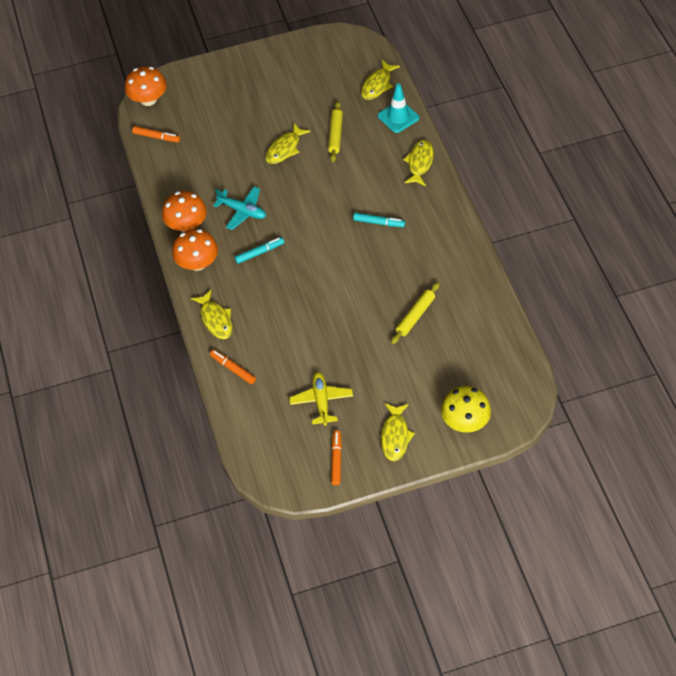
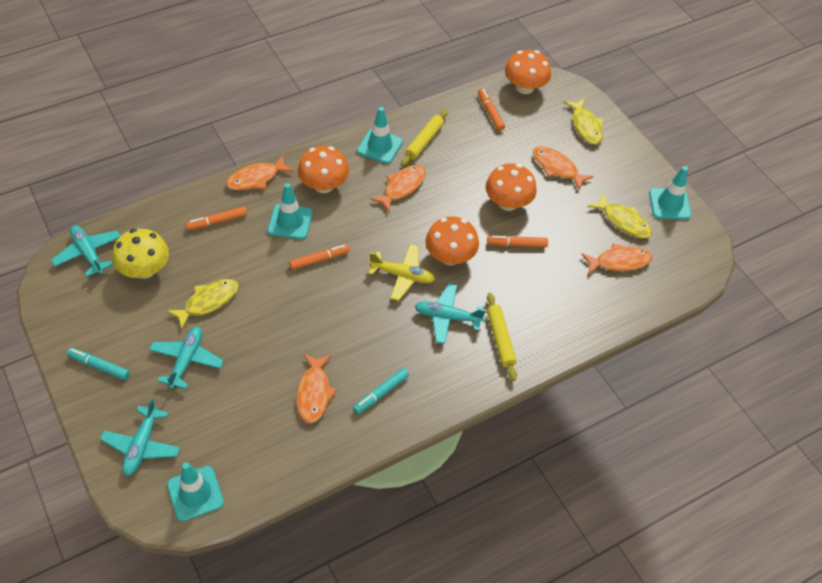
orange fish: none = 0 -> [226,155,294,190] [297,354,337,423] [370,165,426,213] [533,146,594,190] [581,243,652,275] = 5
orange marker: [132,126,180,142] [210,350,256,384] [331,431,342,485] = 3 -> [186,206,247,230] [289,244,350,270] [478,88,505,131] [487,236,548,247] = 4
orange mushroom: [125,66,167,106] [162,191,207,232] [172,229,218,271] = 3 -> [298,146,349,193] [425,216,479,265] [486,163,536,211] [505,50,551,94] = 4
turquoise plane: [213,186,266,230] = 1 -> [51,225,120,277] [100,398,180,476] [149,327,224,389] [415,283,486,344] = 4
turquoise traffic cone: [378,83,419,133] = 1 -> [167,462,224,522] [268,183,313,240] [357,107,403,164] [649,166,691,220] = 4
yellow fish: [191,290,232,339] [266,123,311,164] [361,60,400,100] [381,403,415,461] [403,140,434,186] = 5 -> [167,279,239,329] [564,98,603,145] [588,193,652,238] = 3

